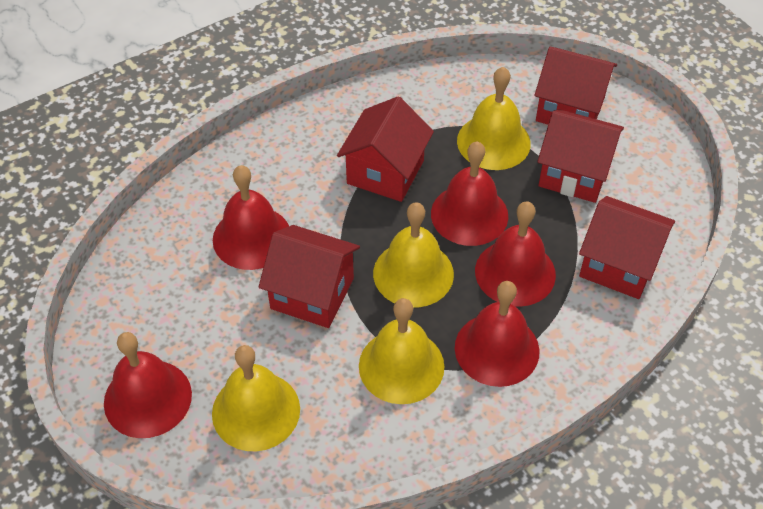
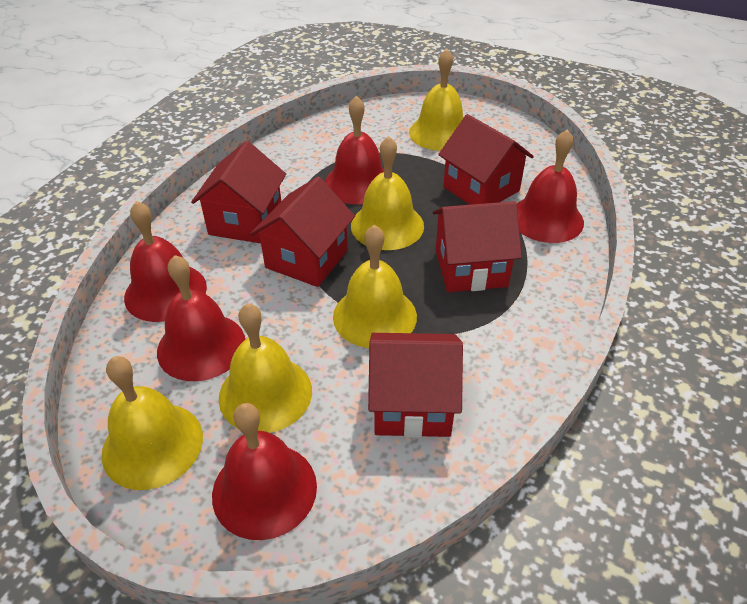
yellow bell: [212,345,300,451] [359,298,444,404] [373,202,454,307] [457,67,531,170] = 4 -> [102,356,203,490] [219,303,312,433] [333,225,417,348] [351,136,424,250] [409,49,463,151] = 5

